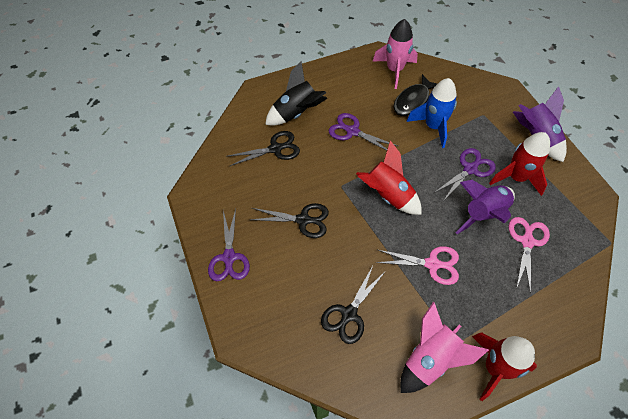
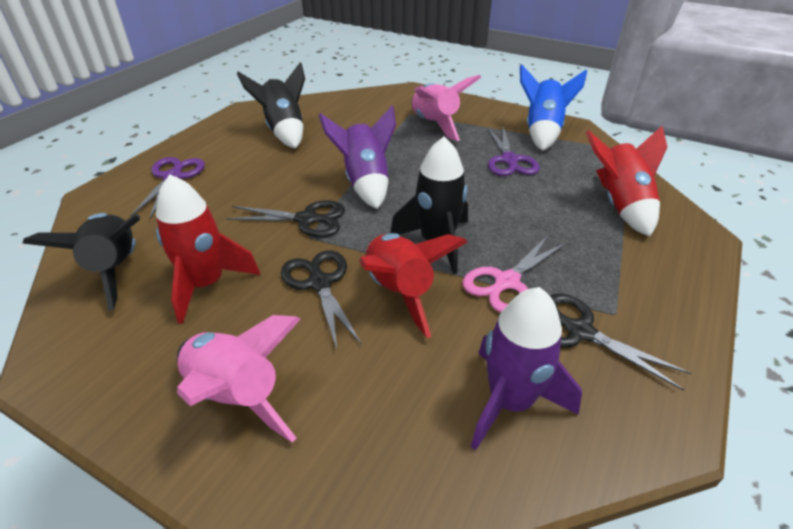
black fish: [393,74,437,116] = 1 -> none = 0
black rocket: [265,61,327,126] = 1 -> [22,213,140,311] [237,62,305,148] [390,136,468,274] = 3
pink scissors: [376,246,459,285] [509,217,550,294] = 2 -> [462,236,567,313] = 1
purple scissors: [208,209,250,281] [329,113,398,151] [434,148,496,200] = 3 -> [130,157,205,219] [488,127,540,176] = 2

